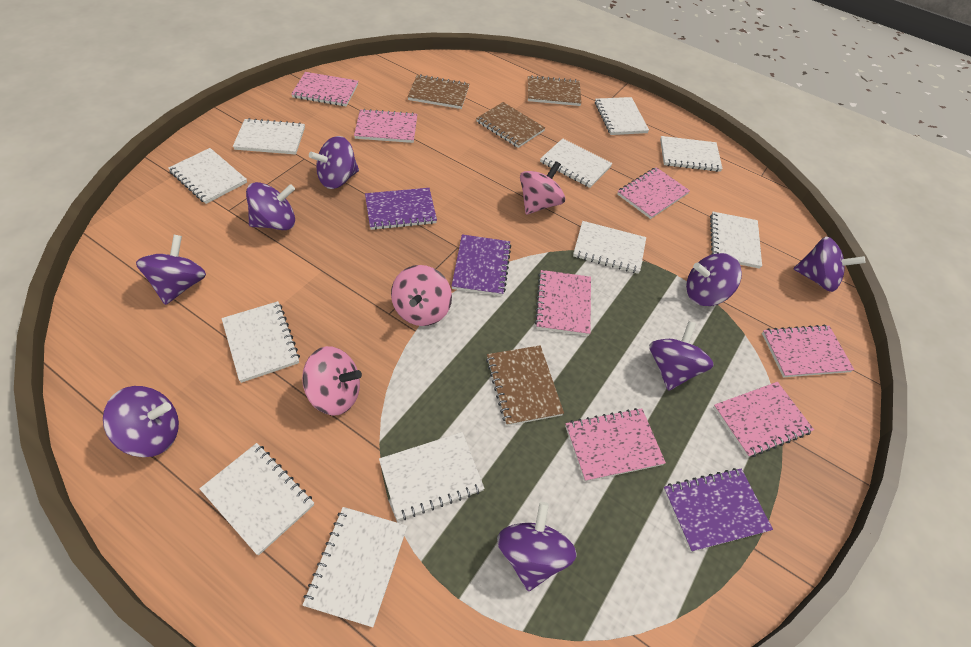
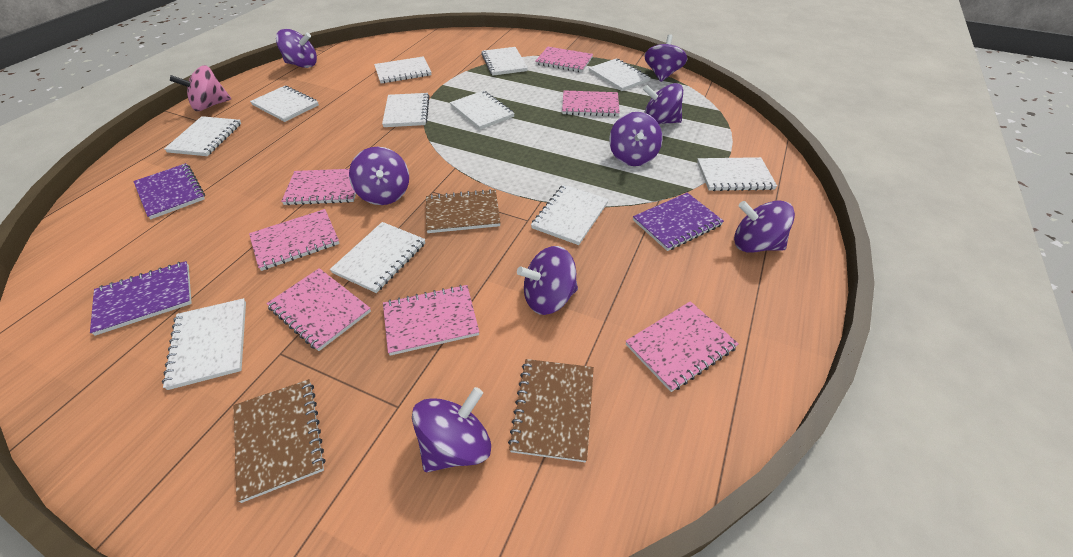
brown notebook: [408,75,469,109] [476,102,545,148] [486,345,564,426] [528,75,582,106] = 4 -> [233,379,325,503] [426,189,501,233] [508,359,594,462] = 3
pink spinning top: [302,346,362,416] [391,265,452,326] [520,161,565,215] = 3 -> [170,65,231,111] = 1

